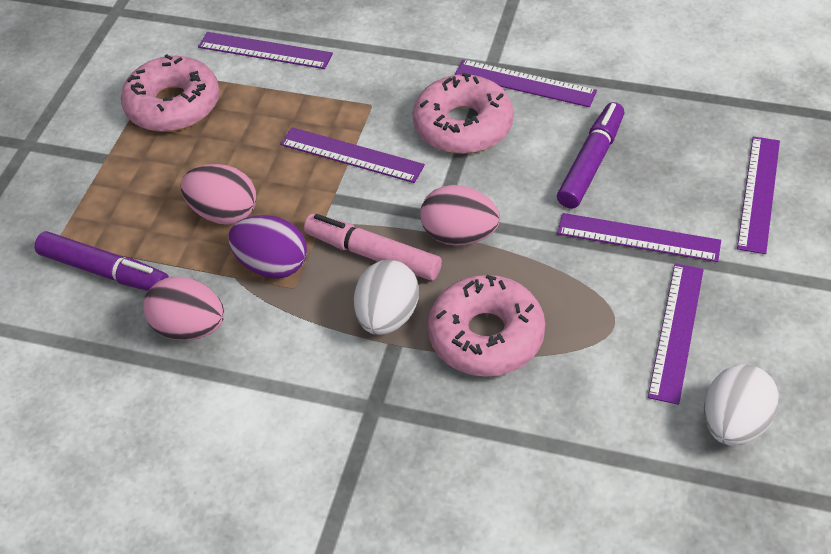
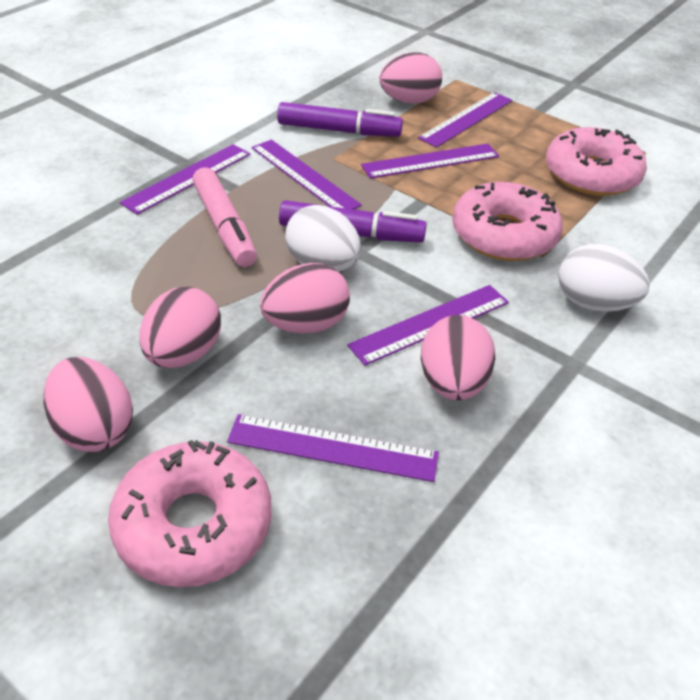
pink egg: [143,276,224,341] [181,164,256,225] [420,185,500,246] = 3 -> [44,357,133,452] [139,287,221,368] [260,263,350,333] [379,53,442,104] [421,315,495,400] = 5
purple egg: [228,215,307,279] = 1 -> none = 0

